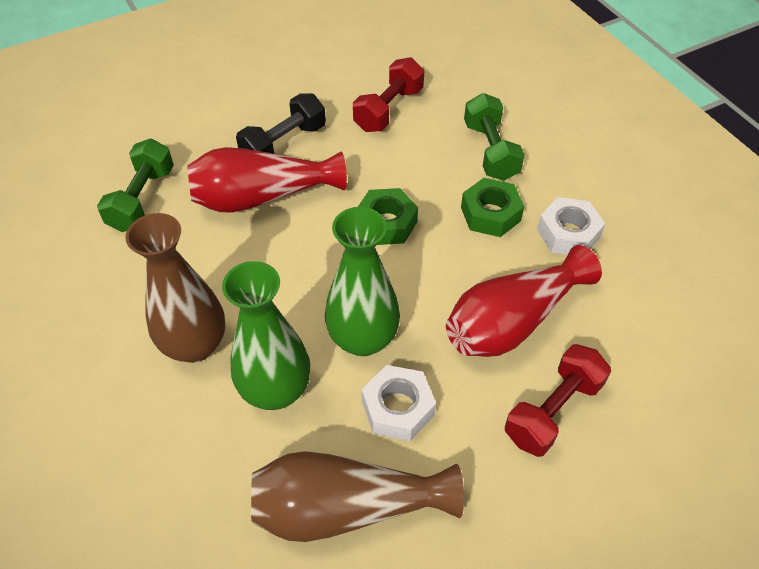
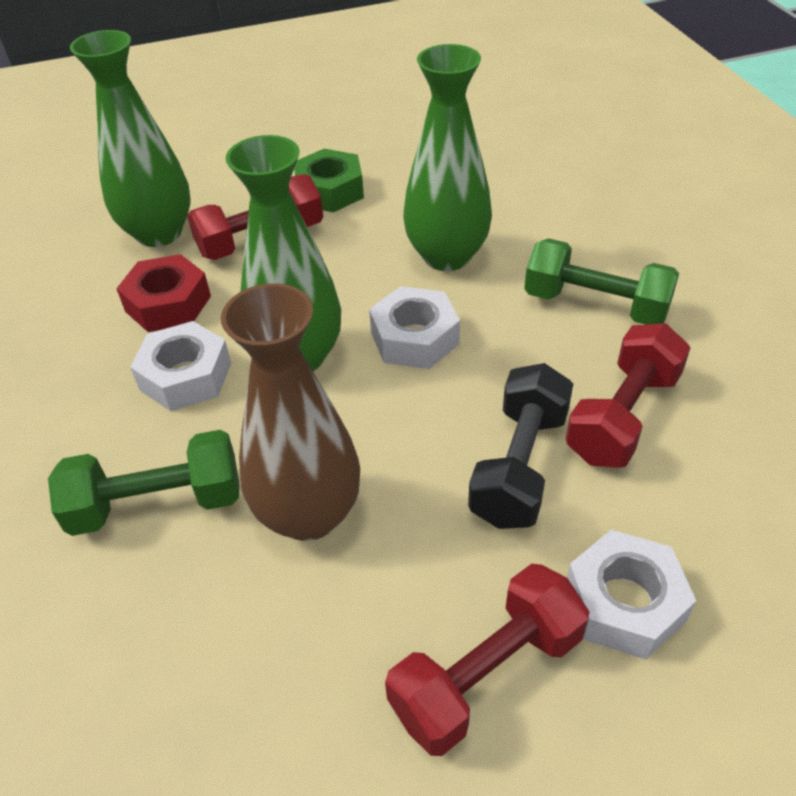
brown vase: [125,213,225,363] [251,451,464,542] = 2 -> [221,283,360,541] = 1
green nut: [358,188,418,245] [461,178,524,237] = 2 -> [294,149,364,212] = 1
green vase: [222,261,310,410] [325,207,400,356] = 2 -> [70,30,191,247] [226,135,341,371] [403,44,492,271] = 3
red dumbbell: [353,57,424,132] [505,344,611,457] = 2 -> [187,174,323,260] [385,564,590,756] [566,323,691,468] = 3
red nut: none = 0 -> [116,254,211,332] = 1
red vase: [187,147,347,212] [446,245,602,357] = 2 -> none = 0
white nut: [362,365,436,441] [537,197,605,255] = 2 -> [130,321,231,411] [369,286,460,369] [567,530,696,660] = 3

